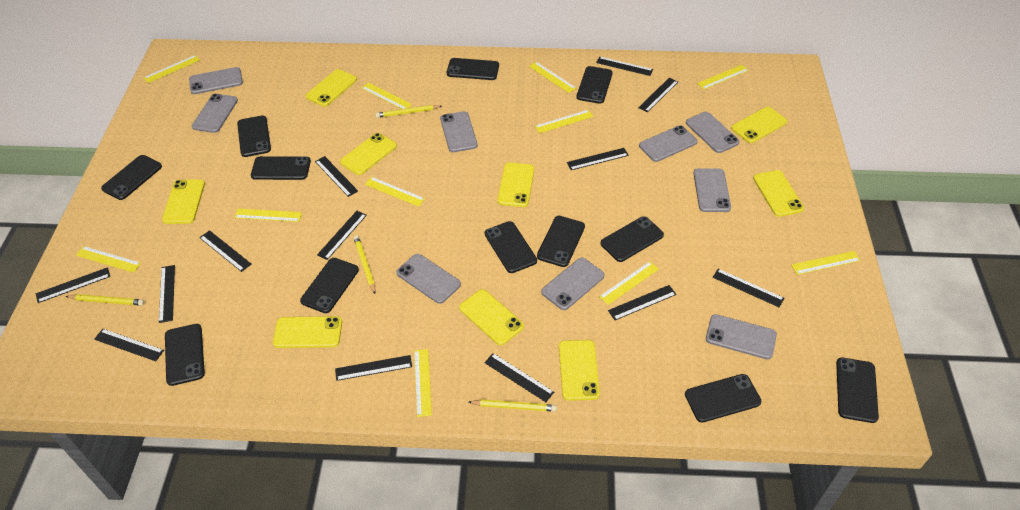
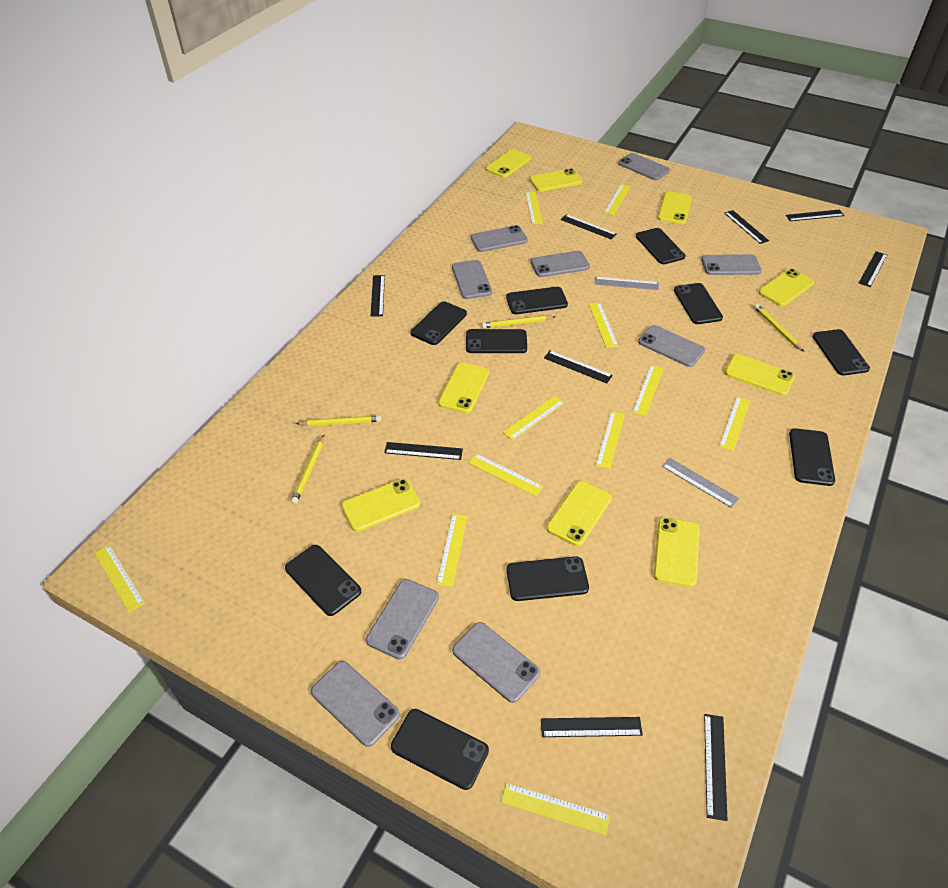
black phone: [101,155,162,200] [165,324,205,386] [237,116,271,157] [251,156,311,180] [300,258,359,313] [447,58,499,80] [485,221,537,273] [537,216,585,267] [577,66,613,104] [601,216,664,262] [685,374,761,422] [836,358,879,423] = 12 -> [285,545,361,616] [391,709,489,790] [411,301,467,345] [466,329,527,353] [506,287,568,314] [506,556,589,601] [636,228,686,264] [674,283,723,324] [789,428,835,486] [813,329,870,375] = 10
black ruler: [36,267,110,303] [94,329,164,361] [159,265,175,323] [199,230,252,272] [315,156,358,197] [317,211,367,260] [335,355,412,381] [484,353,554,402] [567,148,629,170] [596,56,653,76] [608,285,676,320] [638,78,678,112] [713,269,784,308] = 13 -> [371,275,385,317] [384,442,463,460] [541,717,643,737] [544,351,613,383] [561,214,617,240] [704,714,728,821] [724,210,769,244] [786,210,844,221] [859,251,887,287] = 9
grey ruler: none = 0 -> [595,277,659,290] [662,458,739,508] = 2

